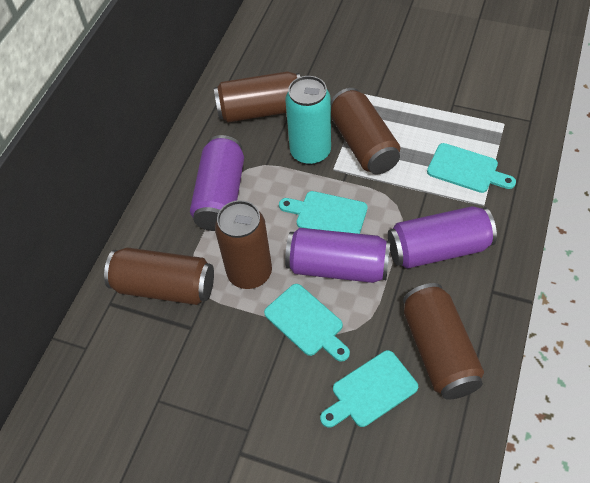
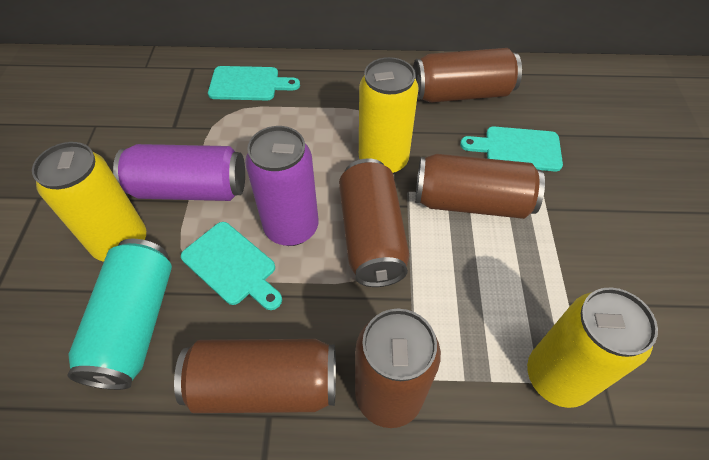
purple can: [190,135,244,231] [285,228,390,283] [388,206,497,269] = 3 -> [113,144,245,201] [245,126,318,246] = 2
turquoise cutting board: [264,284,350,362] [279,191,367,234] [320,350,418,428] [427,143,516,193] = 4 -> [181,222,282,310] [208,66,300,100] [460,127,563,171] = 3
yellow can: none = 0 -> [32,142,146,262] [359,57,419,174] [527,287,658,408] = 3

